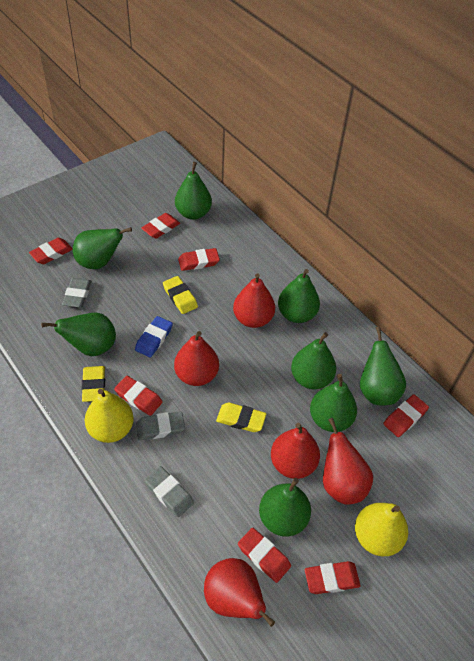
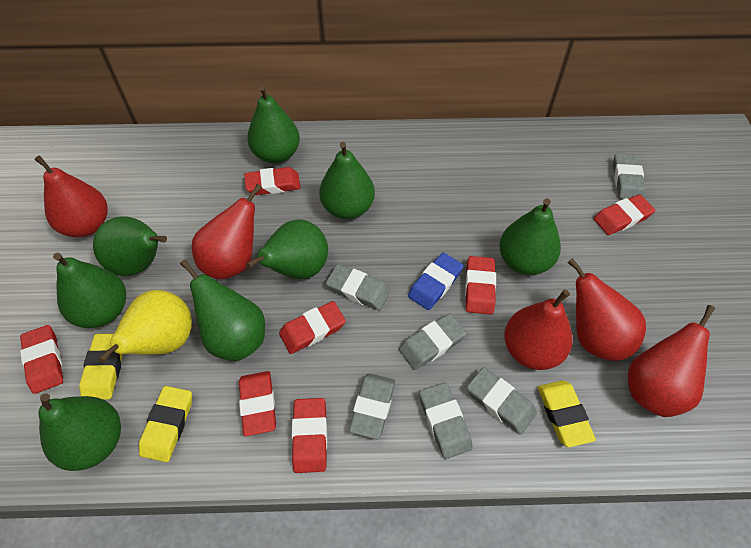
grey eraser: [62,278,92,308] [136,411,185,440] [145,466,194,517] = 3 -> [326,264,391,310] [349,373,395,439] [399,313,467,370] [419,382,473,459] [467,367,537,435] [613,154,646,199] = 6
yellow pear: [85,389,134,443] [355,503,408,556] = 2 -> [98,290,192,363] = 1

